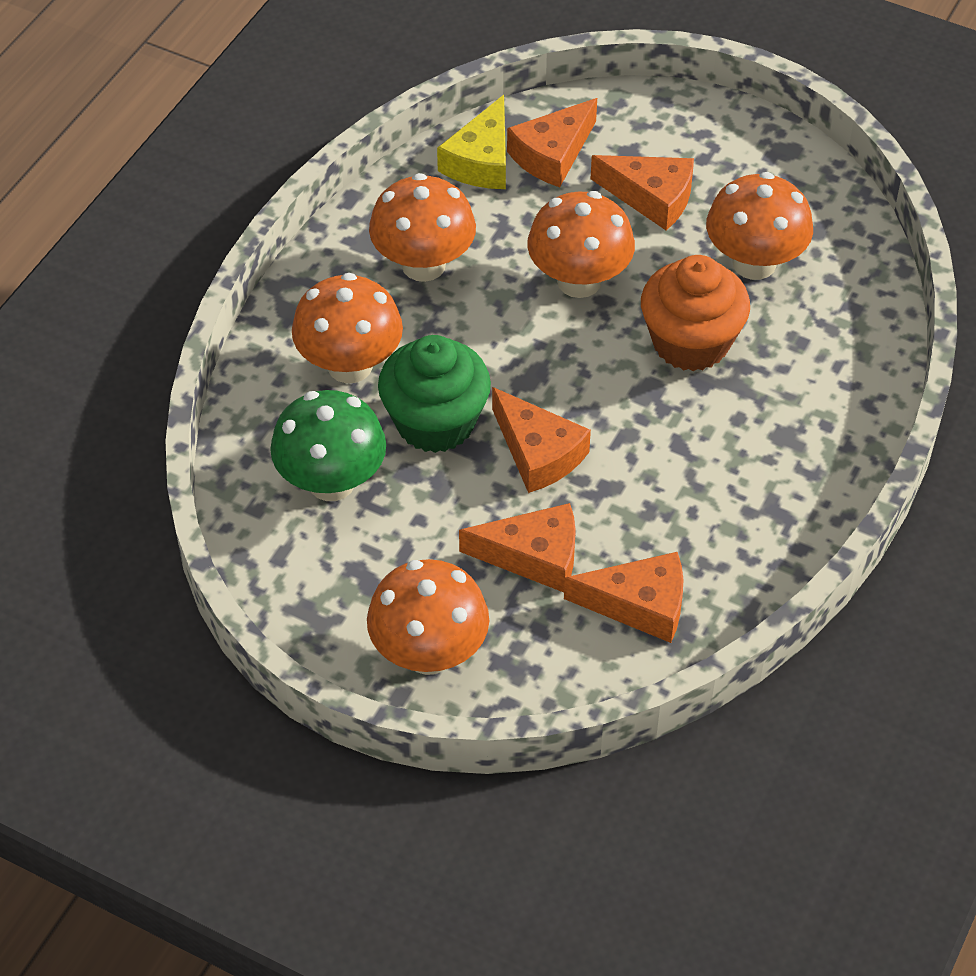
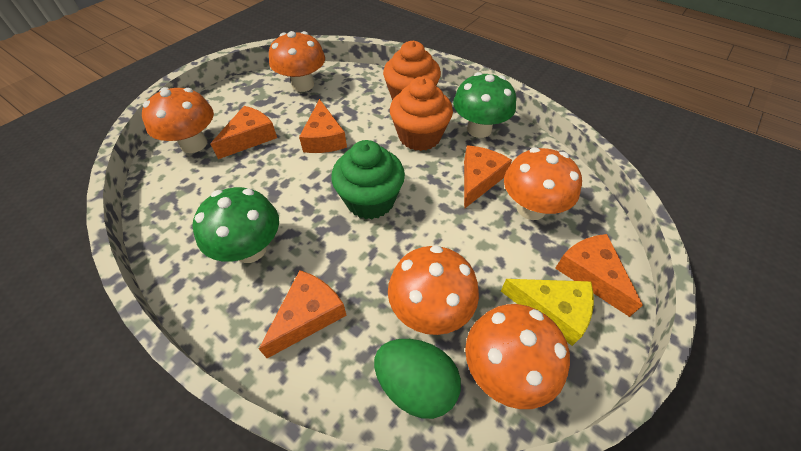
green egg: none = 0 -> [374,339,461,419] = 1
green mushroom: [270,390,386,501] = 1 -> [192,187,279,263] [453,72,516,138] = 2
orange cupcake: [641,255,750,371] = 1 -> [383,41,441,100] [390,77,453,151] = 2

